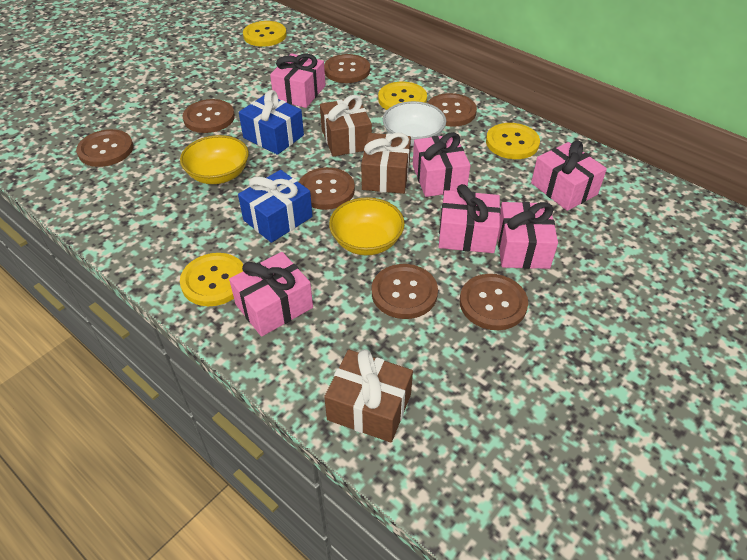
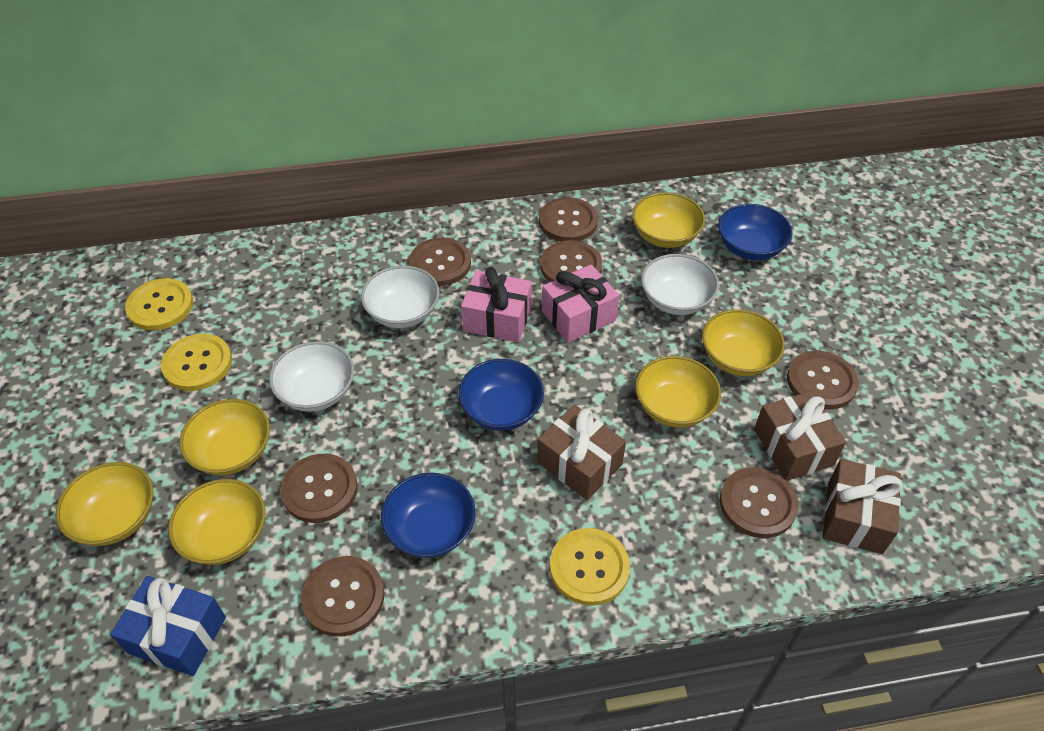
blue bowl: none = 0 -> [381,473,476,558] [458,359,544,431] [718,204,793,260] = 3
blue gift: [238,170,313,243] [239,90,304,155] = 2 -> [110,576,226,676] = 1
pink gift: [229,252,313,337] [270,53,325,108] [413,132,471,197] [439,184,501,253] [498,202,558,269] [531,141,607,211] = 6 -> [461,267,532,342] [542,264,619,343] = 2
white bowl: [383,101,446,146] = 1 -> [269,341,354,412] [361,266,439,328] [641,254,719,315] = 3
yellow bowl: [180,135,249,184] [329,197,405,255] = 2 -> [56,462,154,546] [168,479,265,565] [179,399,270,475] [632,192,705,248] [635,356,721,427] [702,309,785,376] = 6
yellow button: [180,253,243,306] [243,21,287,47] [378,81,427,110] [486,123,540,159] = 4 -> [125,278,193,331] [161,334,232,391] [550,528,630,606] = 3

